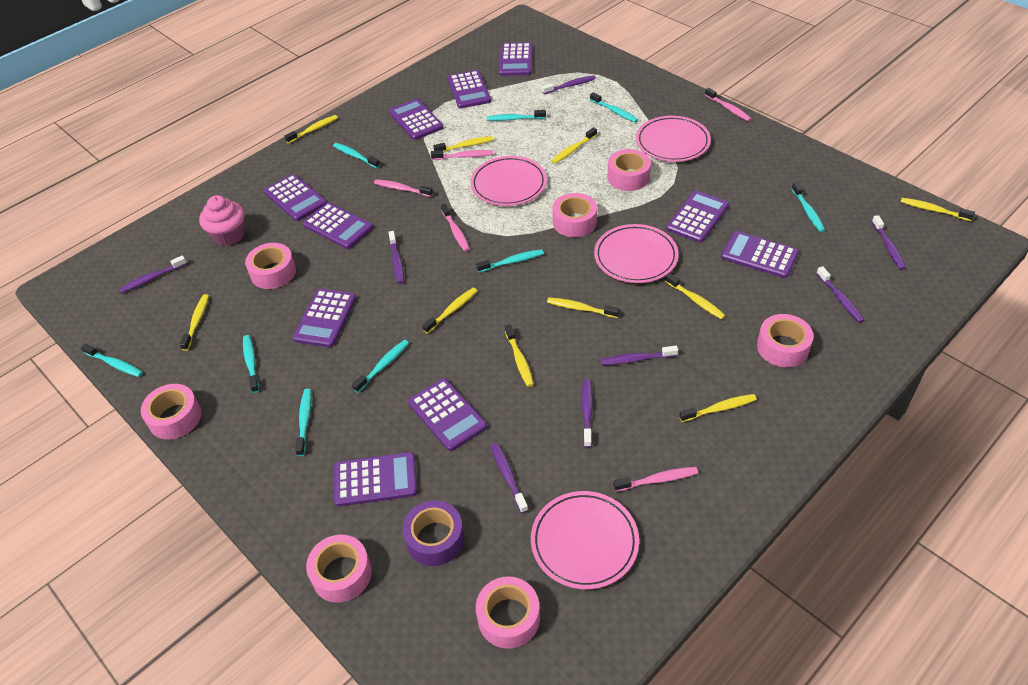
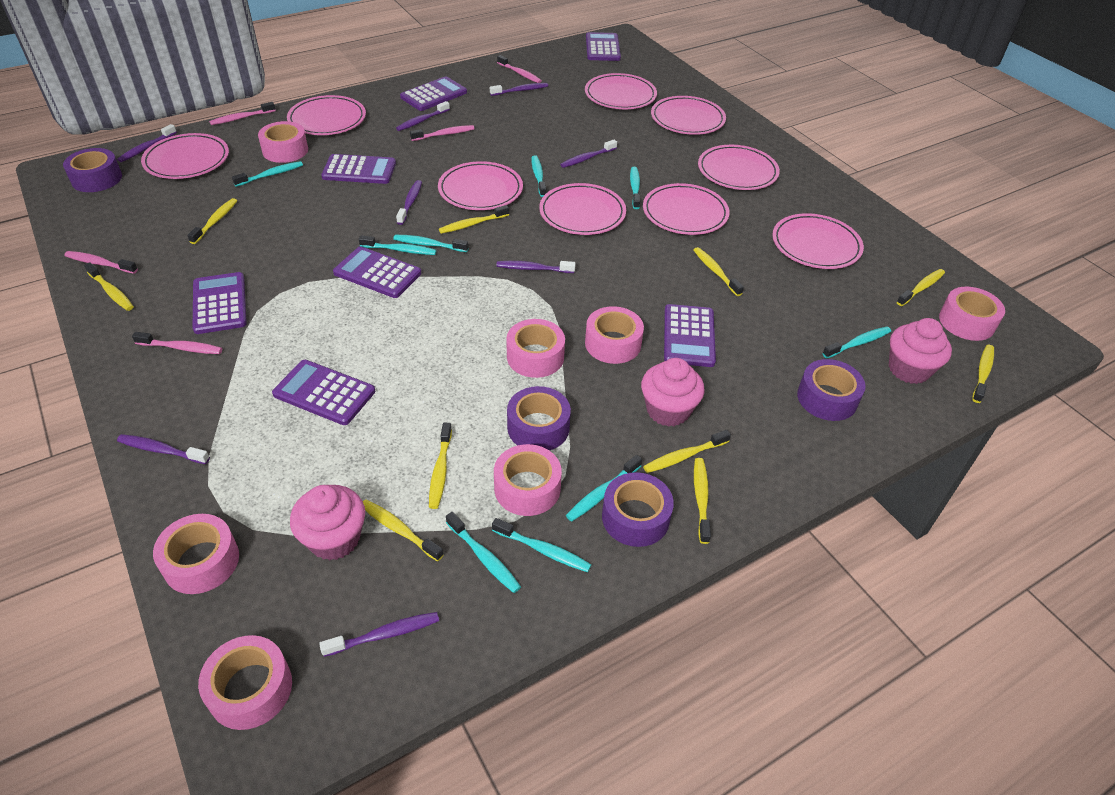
pink cupcake: [199,195,245,246] = 1 -> [290,485,365,561] [641,358,705,427] [889,318,952,384] = 3
pink plate: [470,156,547,206] [531,491,639,590] [594,224,679,283] [636,116,711,162] = 4 -> [141,133,229,179] [287,95,366,135] [438,161,523,210] [539,183,626,235] [585,73,657,109] [643,183,730,235] [651,96,726,135] [698,145,780,190] [772,213,864,269] = 9
purple calculator: [264,174,327,221] [293,289,356,347] [303,203,373,249] [334,452,417,507] [389,99,444,140] [408,378,487,451] [448,70,491,109] [499,42,533,76] [666,190,729,243] [721,231,799,278] = 10 -> [193,272,247,334] [272,360,375,425] [321,154,396,184] [333,246,421,298] [400,76,467,111] [586,32,621,61] [664,304,716,367] = 7
purple tape: [402,500,465,566] = 1 -> [63,148,122,192] [507,386,571,450] [602,472,674,547] [797,359,866,421] = 4

